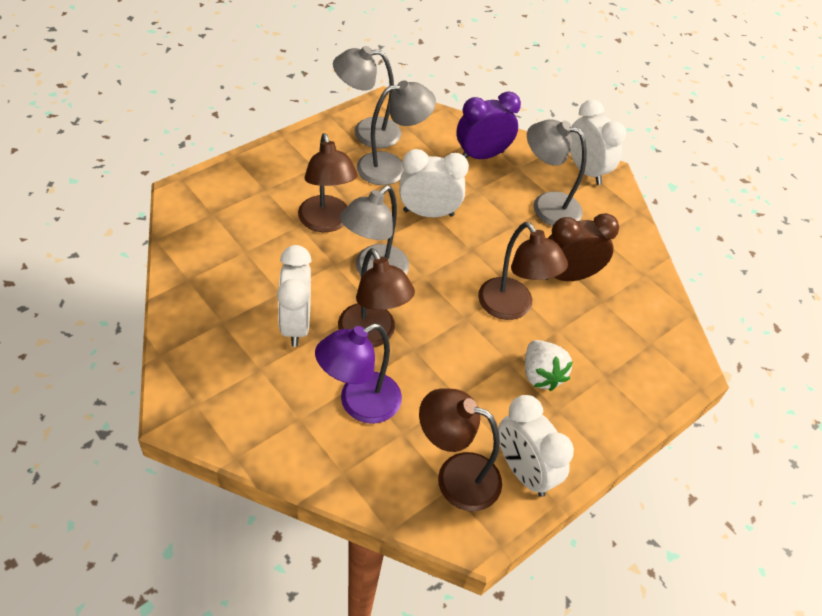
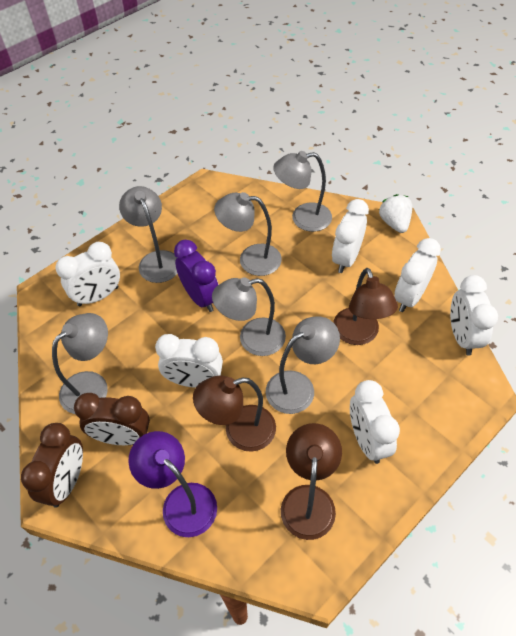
brown clock: [546,213,619,281] = 1 -> [21,423,83,508] [74,393,150,445] = 2
brown lamp: [298,133,358,232] [338,248,415,348] [419,388,502,511] [478,222,568,320] = 4 -> [193,375,276,452] [281,423,342,540] [333,268,398,345] = 3
grey lamp: [333,46,401,148] [340,186,409,275] [357,80,436,185] [527,119,587,226] = 4 -> [52,313,108,414] [119,186,177,283] [212,277,286,356] [214,192,282,276] [266,316,340,414] [273,151,332,232] = 6
white clock: [277,245,311,347] [399,149,469,217] [498,395,574,497] [570,100,626,185] = 4 -> [56,242,120,306] [155,334,223,388] [332,199,369,273] [350,380,400,464] [394,238,441,312] [450,275,498,356] = 6

